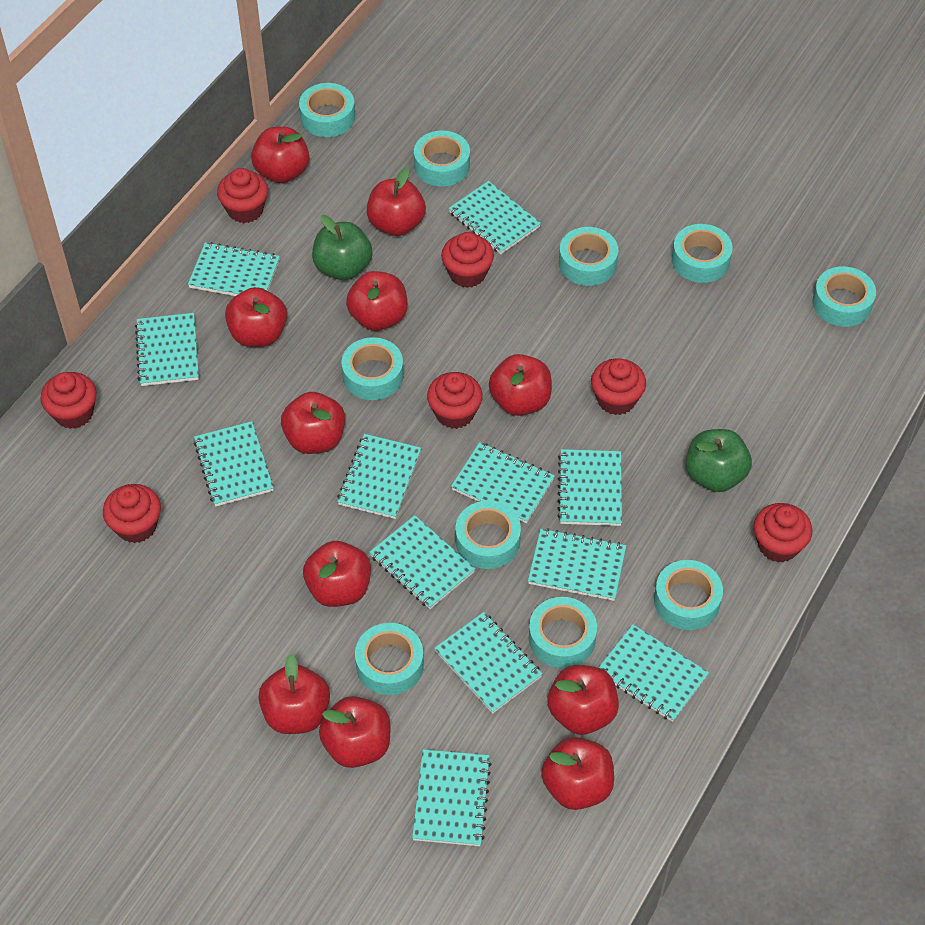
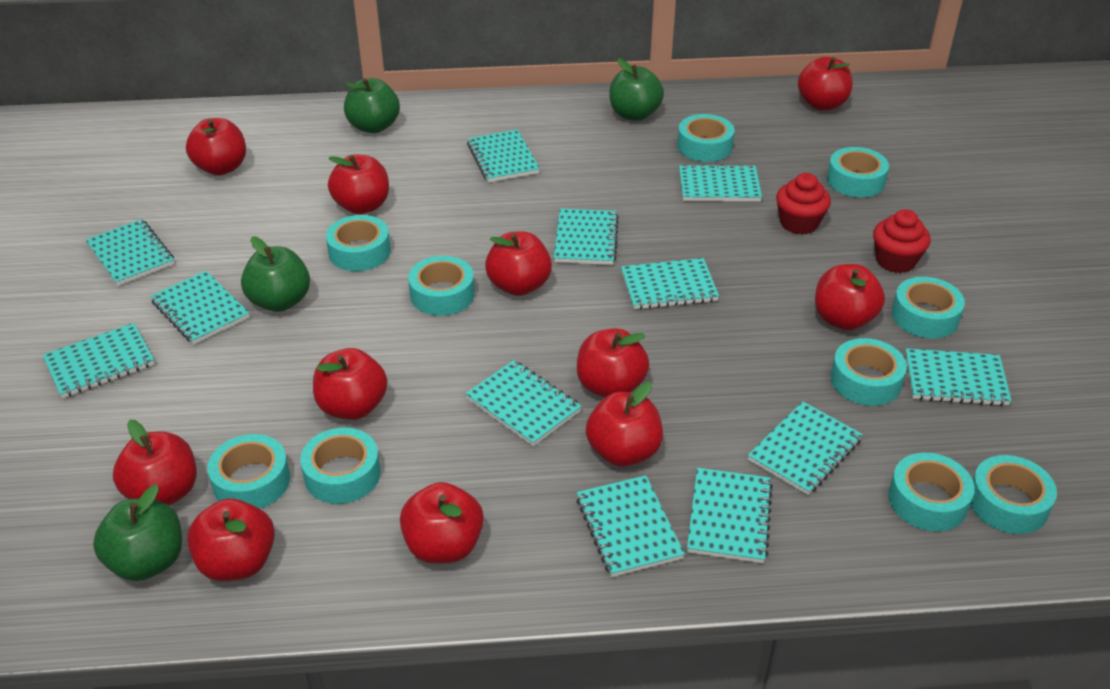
green apple: [312,215,372,280] [686,429,752,492] = 2 -> [93,485,182,581] [241,236,310,312] [344,78,400,133] [609,58,664,121] = 4
red cupcake: [40,372,97,429] [103,484,161,543] [217,168,268,223] [427,372,483,429] [441,232,494,288] [591,358,646,415] [754,503,812,562] = 7 -> [776,173,831,235] [873,209,931,273] = 2

